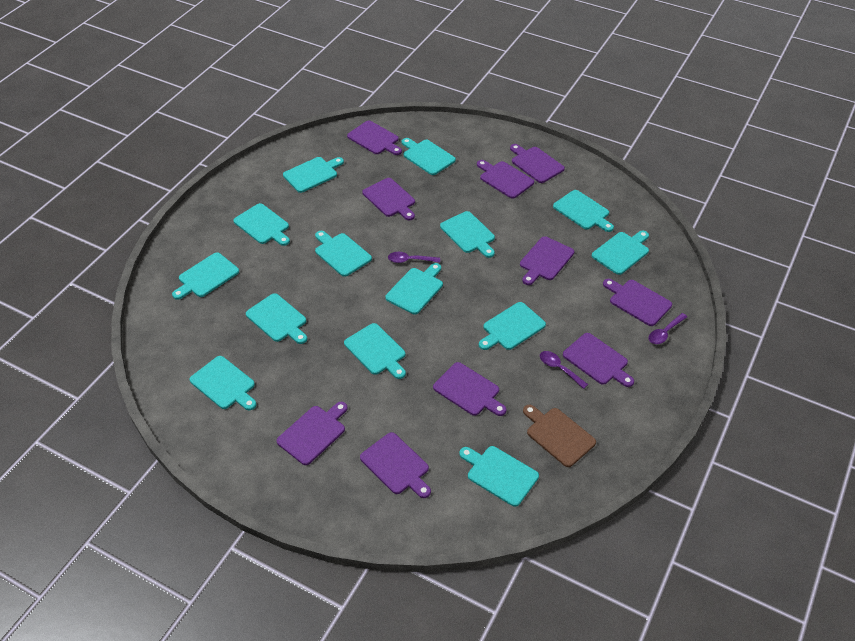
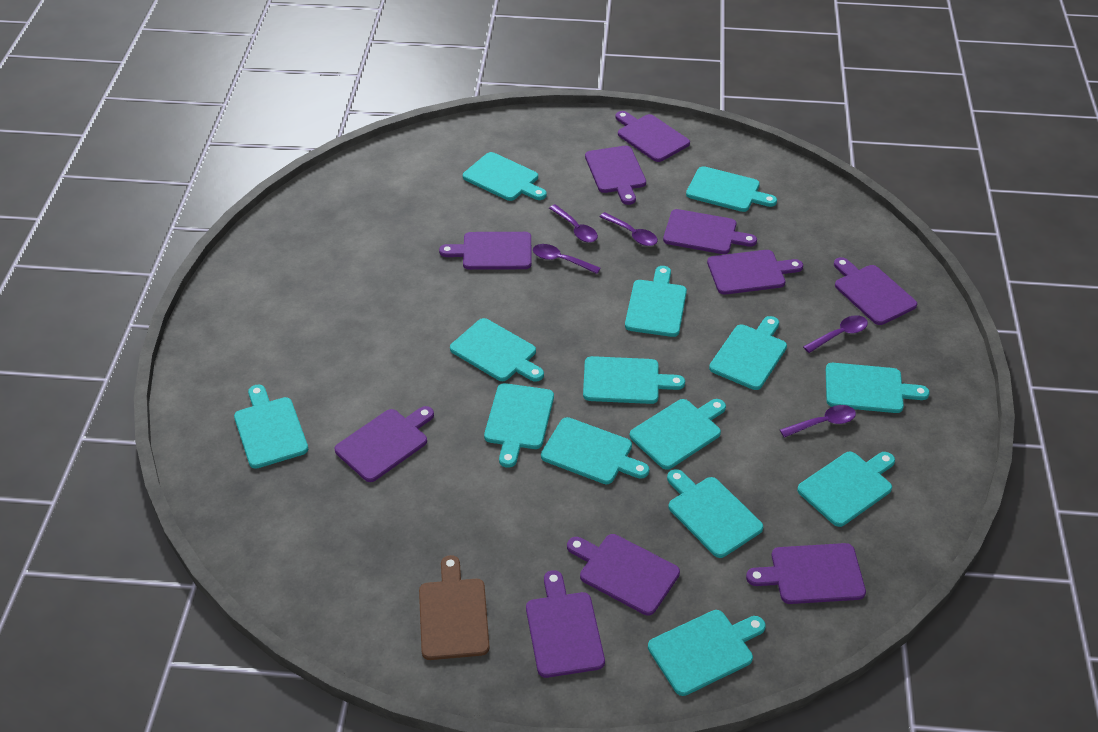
purple spoon: [388,252,440,263] [540,351,588,389] [649,313,687,344] = 3 -> [533,244,601,274] [549,204,598,243] [599,212,658,246] [780,405,856,438] [803,315,868,353] = 5

